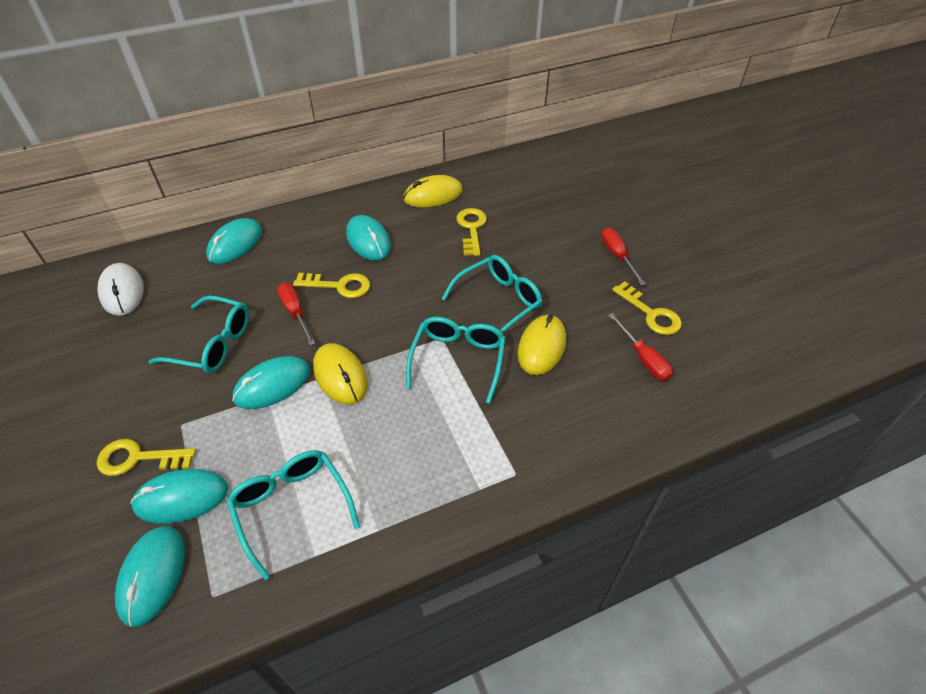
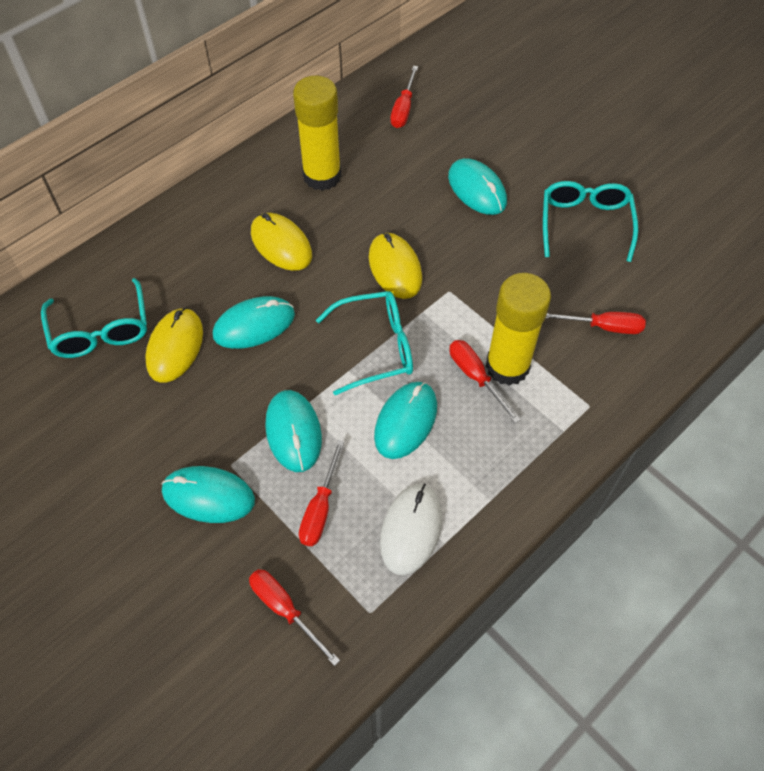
red screwdriver: [277,283,315,346] [601,228,646,286] [608,313,673,381] = 3 -> [249,569,340,666] [299,440,344,546] [391,66,418,128] [450,340,520,423] [546,312,646,334] = 5
turquoise glasses: [148,295,249,373] [227,450,360,580] [406,317,506,403] [442,255,542,333] = 4 -> [41,278,147,358] [316,291,413,395] [543,181,638,262] = 3
yellow glue stick: none = 0 -> [293,76,341,191] [486,273,551,386] = 2
yellow key: [96,439,196,476] [293,273,370,298] [456,208,487,256] [612,281,682,335] = 4 -> none = 0

